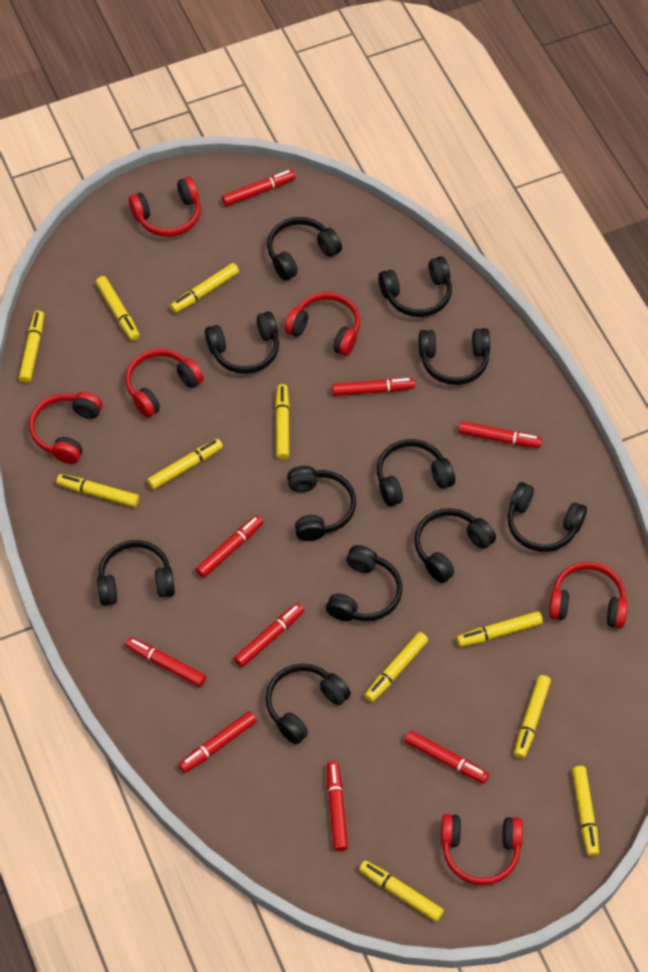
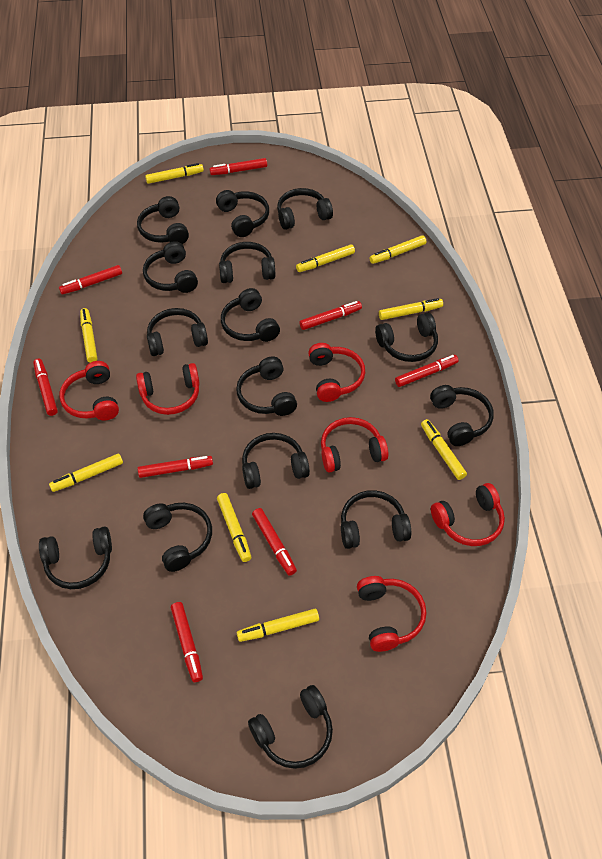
black headphones: [97,540,175,606] [205,311,279,374] [265,664,351,744] [267,217,342,280] [287,466,356,541] [326,545,402,621] [377,439,455,506] [378,256,452,317] [414,508,496,583] [419,328,490,385] [508,482,587,552] = 11 -> [39,526,112,589] [137,196,189,244] [143,241,198,293] [143,503,212,572] [147,308,208,356] [216,190,269,237] [219,242,276,283] [221,288,280,342] [236,357,297,416] [242,433,310,489] [248,685,333,769] [277,188,333,230] [341,490,411,549] [375,313,438,362] [430,385,494,446] = 15
red marker: [125,637,206,687] [178,711,257,773] [195,515,263,578] [222,170,296,206] [234,603,304,667] [327,761,348,851] [332,378,415,396] [404,730,489,784] [458,421,542,448] = 9 -> [33,359,58,416] [59,265,122,295] [138,456,213,478] [171,602,203,682] [209,158,267,175] [252,508,297,576] [299,301,362,330] [395,355,459,387] = 8
yellow marker: [19,310,44,383] [57,474,139,507] [96,276,140,341] [147,439,223,490] [170,263,239,313] [275,384,290,460] [359,860,444,922] [365,632,428,702] [457,611,543,647] [514,675,551,759] [572,766,599,856] = 11 -> [49,453,123,492] [80,308,97,363] [145,163,204,184] [217,493,251,562] [237,609,319,642] [296,244,355,272] [369,235,427,264] [379,298,443,320] [421,419,467,480] = 9

